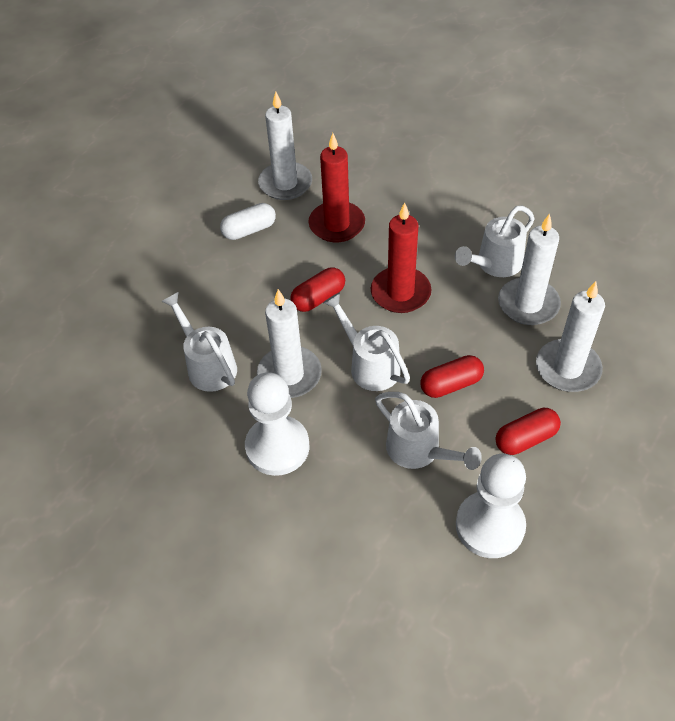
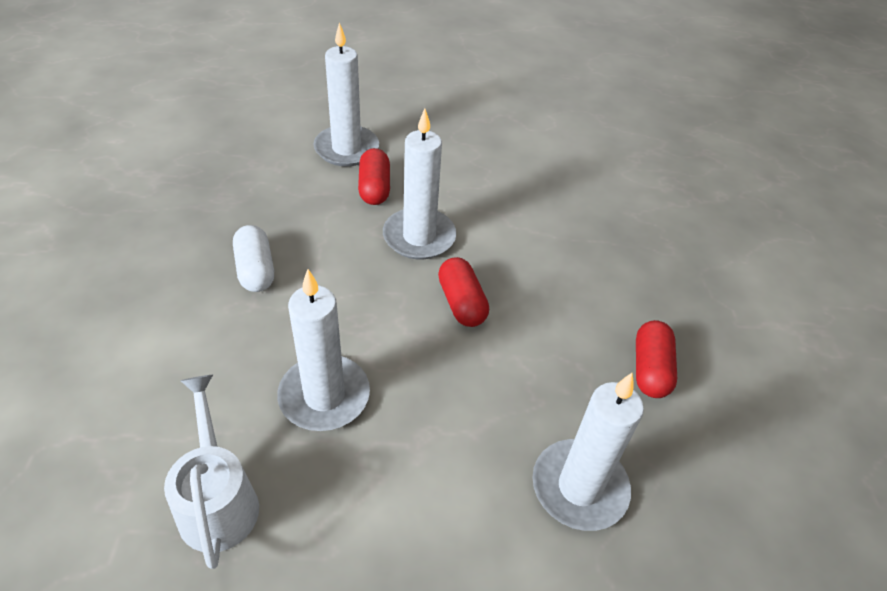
red candle: [308,133,365,242] [371,202,431,313] = 2 -> none = 0
white pawn: [245,372,310,476] [456,454,526,558] = 2 -> none = 0
white watering can: [161,292,237,392] [323,292,410,391] [375,392,482,470] [455,206,535,277] = 4 -> [164,375,259,569] = 1

